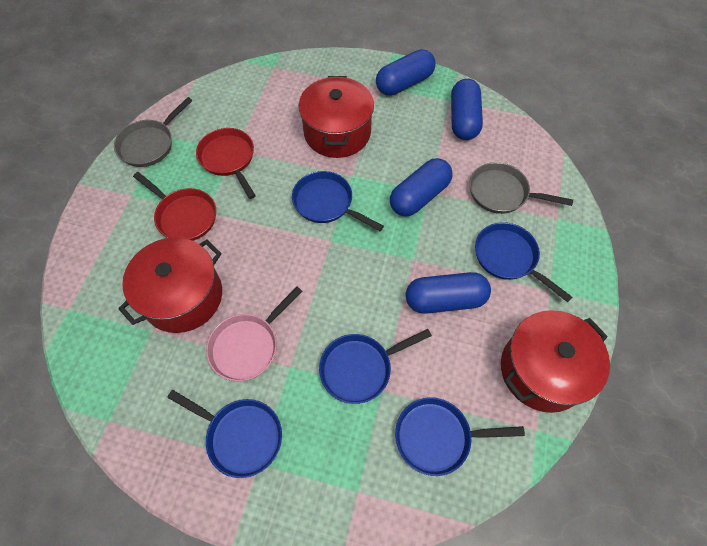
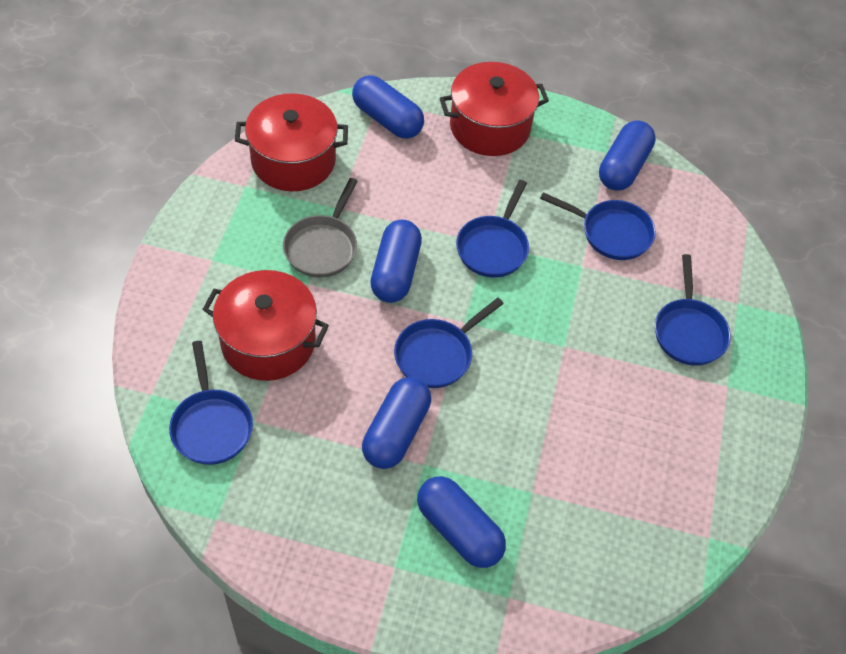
blue capsule: [376,49,436,96] [390,158,453,216] [406,272,491,314] [451,79,483,140] = 4 -> [352,75,424,139] [362,377,431,469] [370,220,422,303] [417,476,506,568] [599,120,656,191] = 5
grey pan: [114,97,193,167] [470,162,573,214] = 2 -> [283,178,357,278] = 1
pink pan: [206,287,302,381] = 1 -> none = 0
red pan: [133,172,216,241] [196,128,256,199] = 2 -> none = 0

